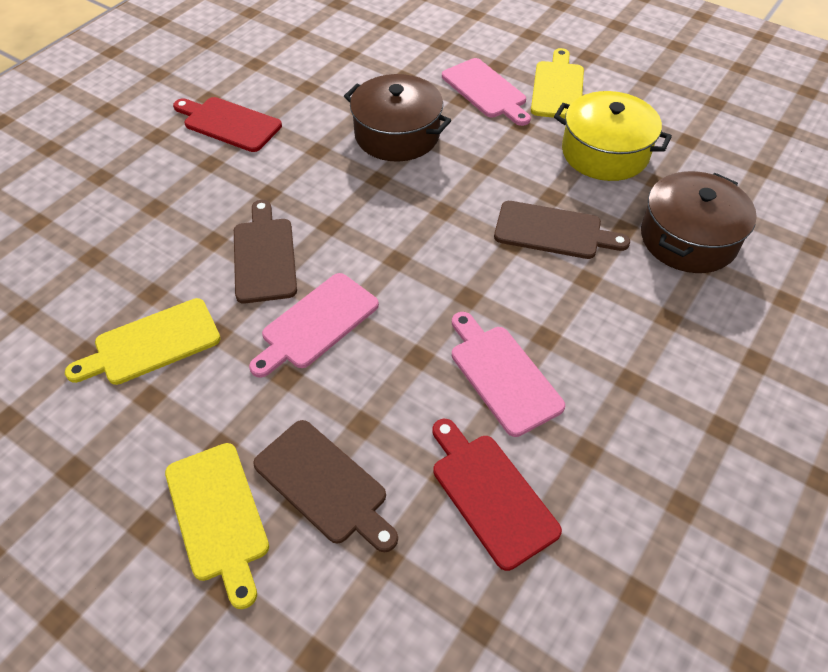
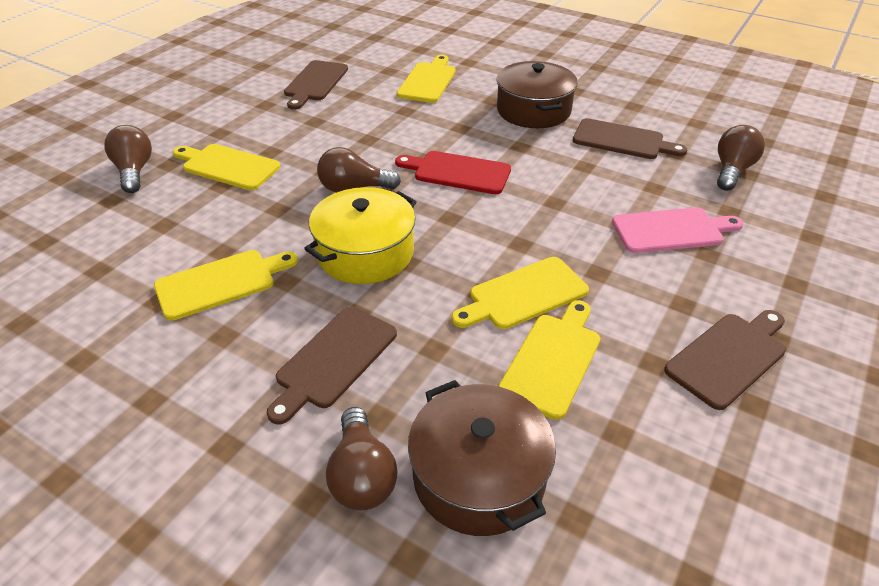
brown cutting board: [234,200,297,303] [253,420,398,552] [494,201,630,259] = 3 -> [267,307,397,424] [284,60,348,110] [573,118,687,159] [664,310,786,410] = 4
brown light bulb: none = 0 -> [104,125,152,193] [317,147,401,193] [326,407,397,510] [717,125,765,191] = 4
pink cutting board: [249,273,379,378] [442,58,531,126] [452,312,565,437] = 3 -> [612,208,744,253] = 1
red cutting board: [173,97,282,152] [432,419,562,571] = 2 -> [395,151,511,194] = 1
yellow cutting board: [65,298,221,385] [165,443,269,609] [531,48,584,119] = 3 -> [154,250,298,321] [173,144,280,190] [397,55,455,103] [452,257,589,329] [498,300,600,420] = 5

